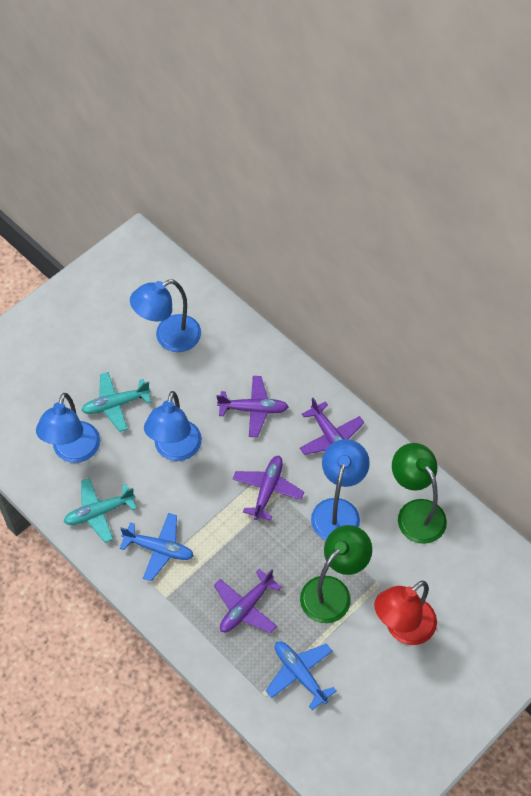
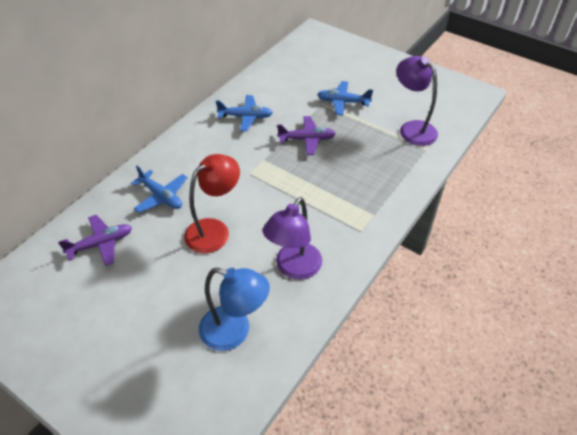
blue lamp: [36,393,100,463] [130,280,201,352] [144,391,202,461] [311,439,370,540] = 4 -> [199,268,270,351] = 1
blue plane: [120,513,194,581] [266,641,337,710] = 2 -> [131,166,188,213] [216,95,273,131] [317,81,373,116] = 3
green lamp: [300,525,372,623] [392,443,447,544] = 2 -> none = 0
purple lamp: none = 0 -> [263,197,322,280] [396,56,438,146] = 2
purple plane: [214,569,282,633] [217,376,288,437] [233,456,304,521] [300,398,364,455] = 4 -> [58,215,132,266] [277,116,336,155] = 2
turquoise plane: [64,478,137,543] [81,372,151,432] = 2 -> none = 0

